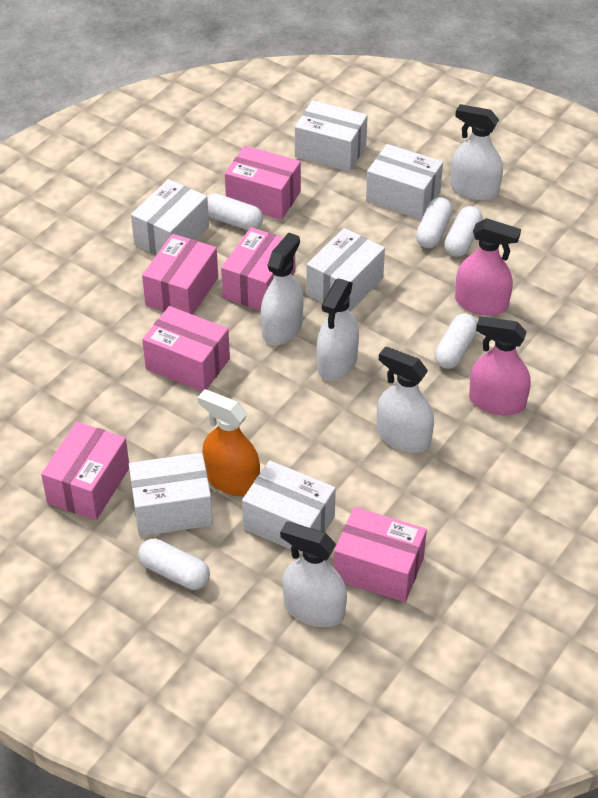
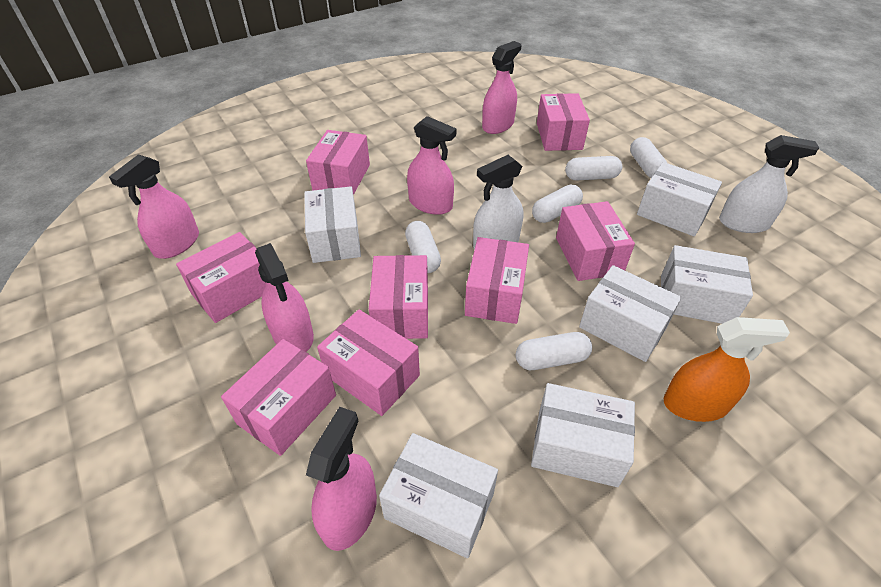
pink box: [41,422,129,520] [142,234,218,315] [142,306,230,392] [221,227,295,311] [225,146,301,220] [333,507,427,602] = 6 -> [176,232,266,323] [221,339,336,456] [306,130,370,195] [317,310,420,416] [369,255,428,339] [465,237,529,324] [537,93,590,151] [556,201,635,281] = 8
pink spray bottle: [455,218,521,316] [469,316,531,415] = 2 -> [109,155,199,259] [255,243,314,352] [306,407,377,551] [407,116,456,215] [482,41,521,134] = 5
white spray bottle: [261,233,304,345] [280,521,347,627] [317,278,359,381] [377,346,434,453] [450,104,503,201] = 5 -> [473,155,523,250] [719,135,819,233] = 2

